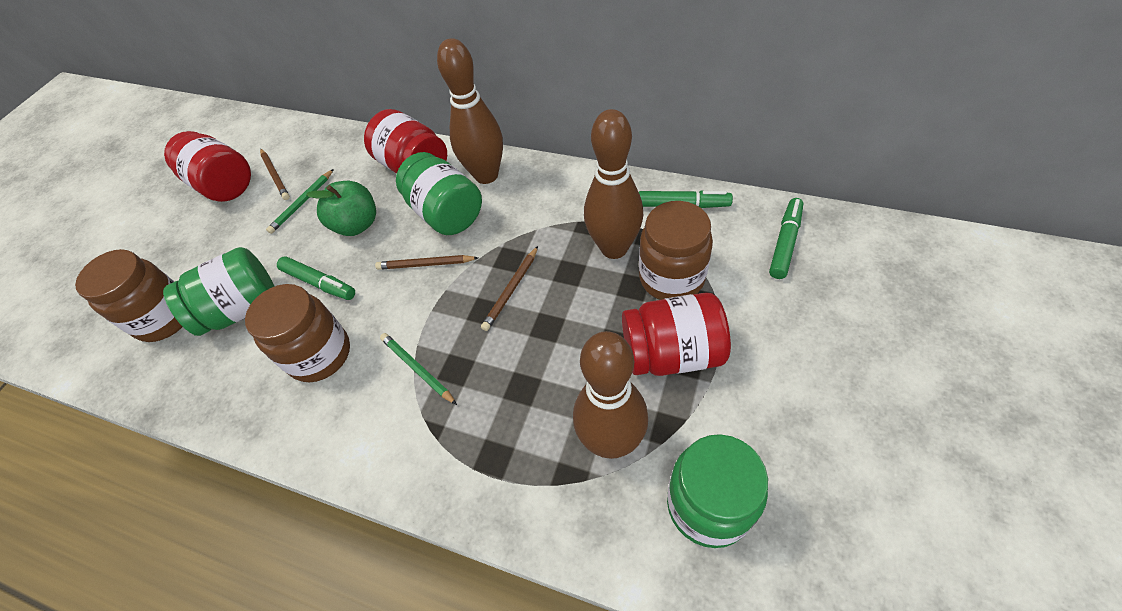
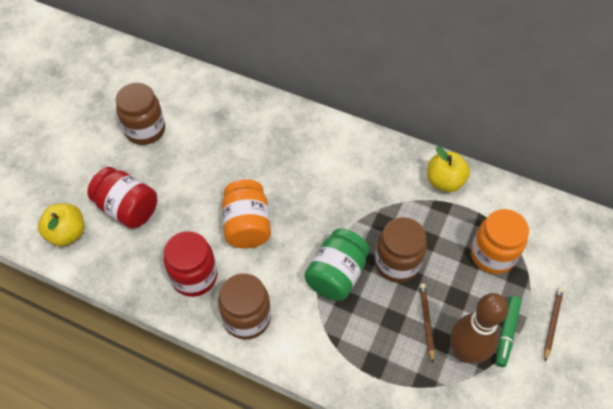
brown bowling pin: [437,38,503,184] [573,331,648,459] [584,109,643,259] = 3 -> [450,293,508,364] = 1
brown pencil: [260,149,290,200] [375,255,478,270] [481,246,538,331] = 3 -> [419,283,434,363] [544,287,564,361] = 2
green apple: [306,181,376,236] = 1 -> none = 0
green jar: [163,247,275,336] [396,152,482,235] [667,434,768,548] = 3 -> [304,228,370,301] = 1
green marker: [277,256,355,300] [639,190,733,208] [769,198,803,279] = 3 -> [495,296,522,367] = 1
green pencil: [266,169,334,234] [380,333,457,405] = 2 -> none = 0
orange jar: none = 0 -> [222,179,271,248] [471,209,529,274] = 2
red jar: [164,131,251,202] [364,109,447,174] [622,292,731,376] = 3 -> [87,167,157,229] [164,231,217,297] = 2
yellow apple: none = 0 -> [38,204,84,246] [428,146,470,192] = 2

